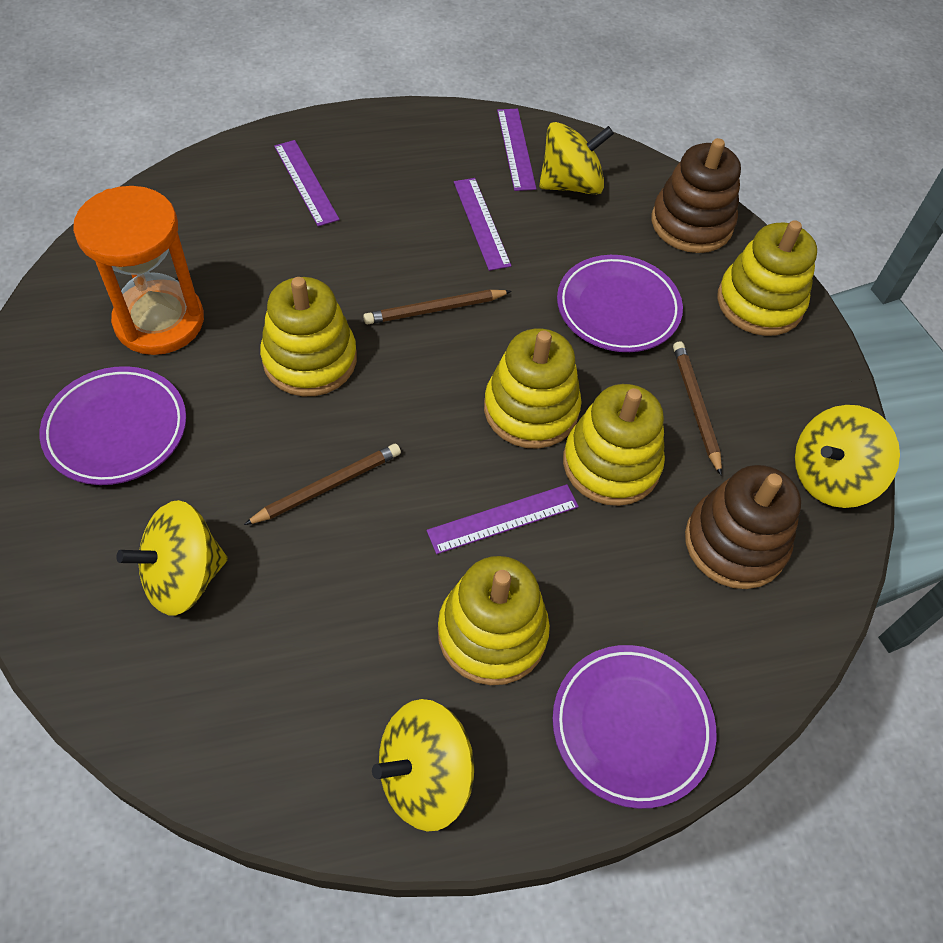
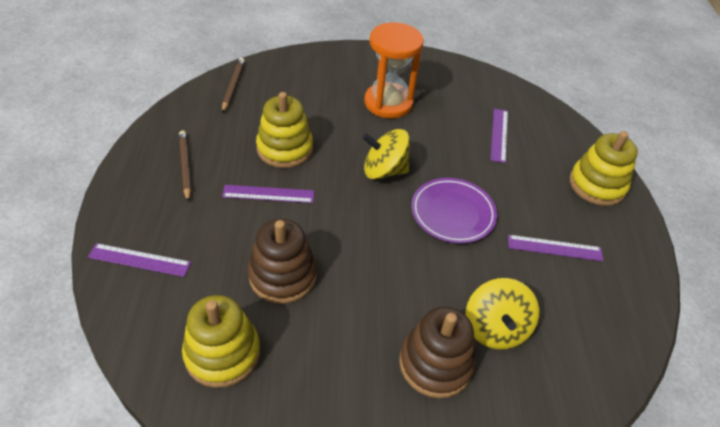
brown pencil: [244,444,401,525] [363,289,512,324] [673,341,722,476] = 3 -> [179,130,191,202] [222,58,245,113] = 2
purple plate: [40,366,186,485] [552,645,716,809] [557,255,683,352] = 3 -> [411,178,497,243] = 1
yellow spinning top: [116,500,228,615] [372,699,474,831] [539,122,614,195] [795,405,900,508] = 4 -> [363,129,410,180] [466,278,539,349] = 2
yellow stacking toy: [260,277,357,396] [438,556,550,685] [484,329,582,449] [563,384,665,506] [717,220,817,336] = 5 -> [182,295,260,388] [256,92,313,168] [569,131,638,206] = 3

